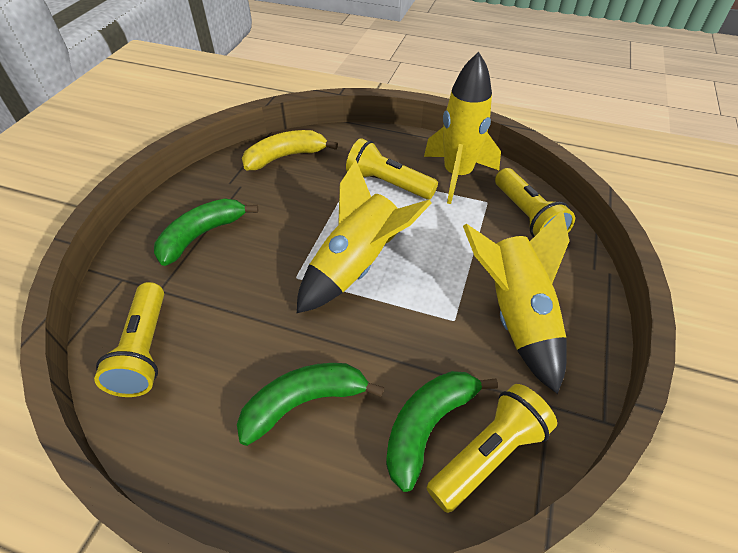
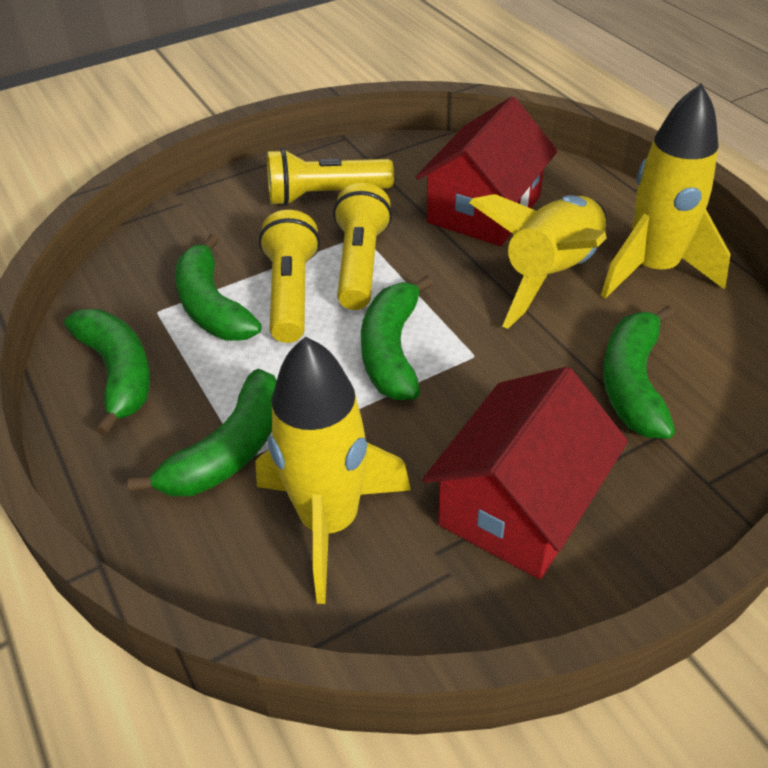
green banana: [154,198,258,266] [237,363,384,446] [386,371,498,492] = 3 -> [64,309,151,436] [128,369,277,496] [175,234,262,341] [361,275,433,400] [603,306,675,439] = 5
red house: none = 0 -> [416,97,558,246] [423,367,628,579] = 2
yellow banana: [242,130,338,170] = 1 -> none = 0
yellow flashlight: [94,282,164,397] [346,138,438,200] [426,384,557,513] [495,168,575,237] = 4 -> [259,210,320,343] [267,148,394,206] [333,183,392,310] = 3

